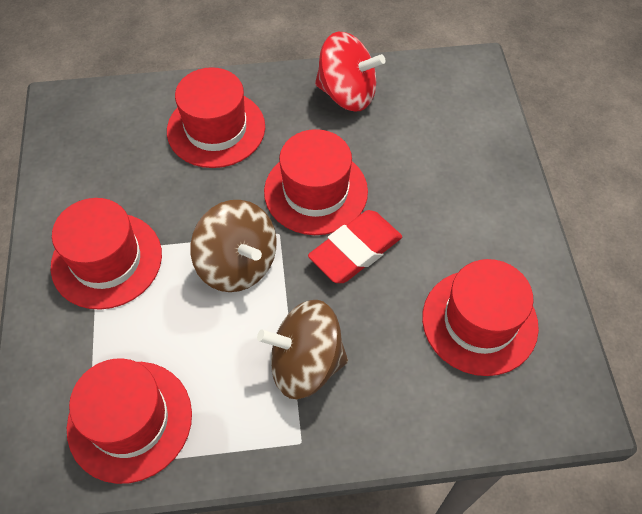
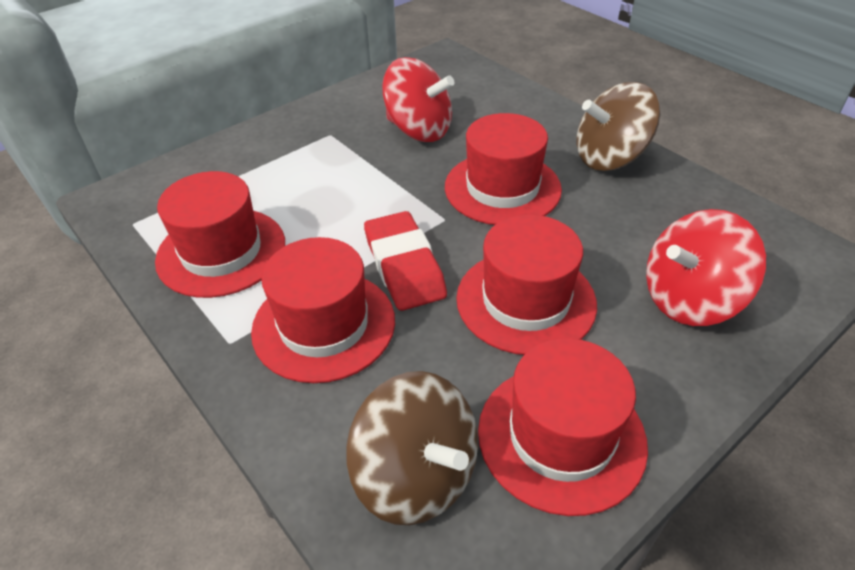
red spinning top: [315,32,386,111] = 1 -> [382,57,454,142] [646,209,766,326] = 2

